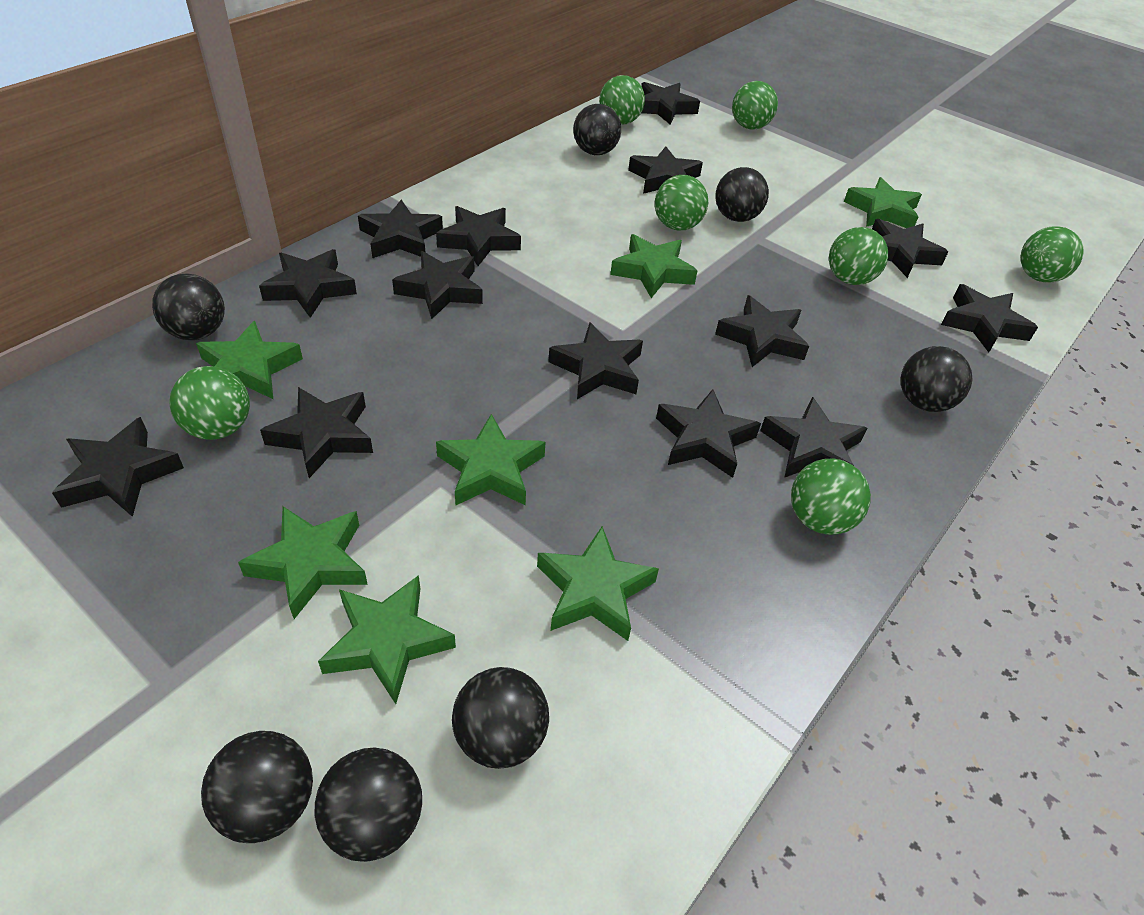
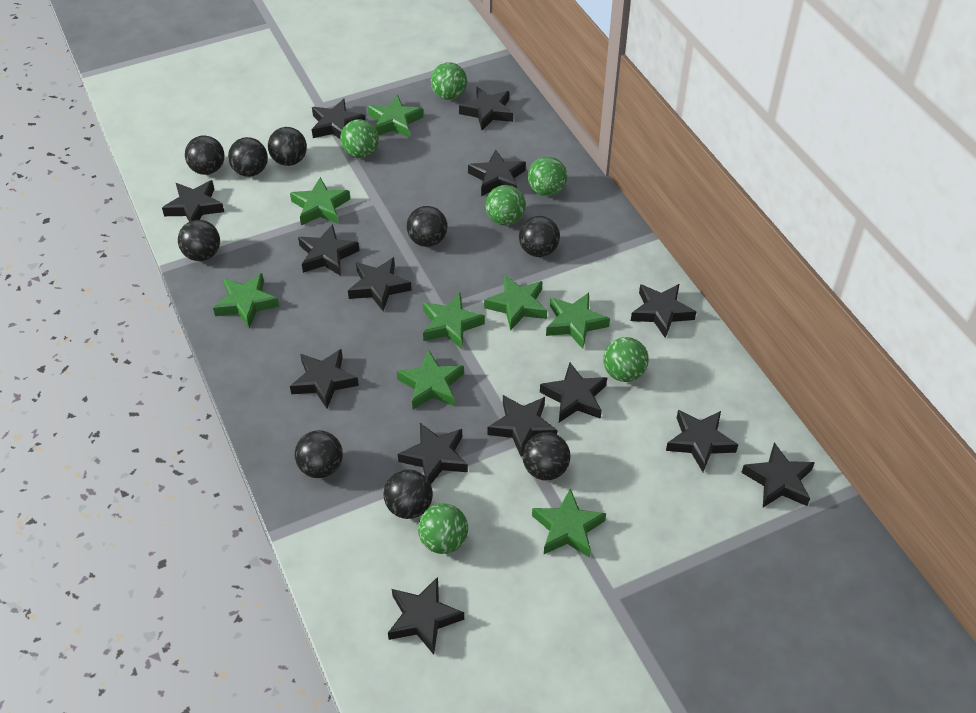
black ball: [152,273,225,340] [201,731,313,843] [315,747,422,862] [452,667,549,769] [573,104,621,155] [715,167,769,222] [901,346,972,412] = 7 -> [178,220,220,261] [185,136,224,175] [228,137,268,177] [268,127,307,166] [295,430,343,478] [383,469,433,519] [406,206,447,247] [519,216,560,257] [522,432,571,481] = 9
green ball: [169,366,250,440] [599,75,645,125] [655,175,708,230] [732,81,778,129] [791,459,871,535] [829,227,888,285] [1020,226,1084,282] = 7 -> [340,119,379,158] [418,503,468,554] [431,62,467,100] [485,185,526,225] [528,156,567,196] [603,337,649,382] = 6
green star: [196,321,303,399] [238,506,368,619] [318,575,456,704] [436,414,545,505] [537,526,659,641] [610,234,698,298] [844,177,922,228] = 7 -> [213,273,279,328] [290,177,350,225] [368,95,423,138] [397,350,464,409] [423,293,485,349] [484,275,547,331] [532,489,606,558] [546,293,610,349] = 8

